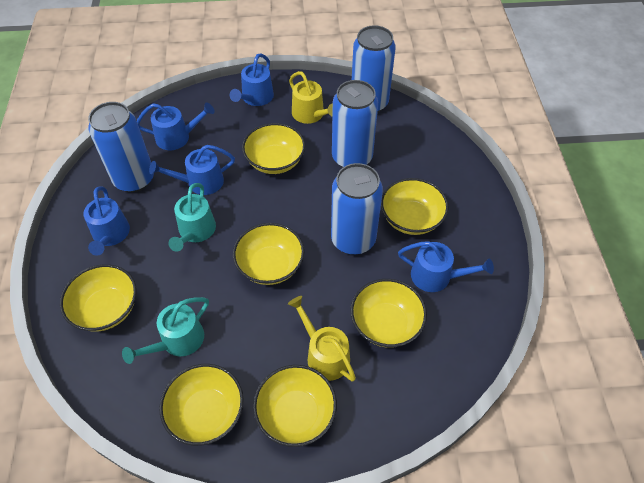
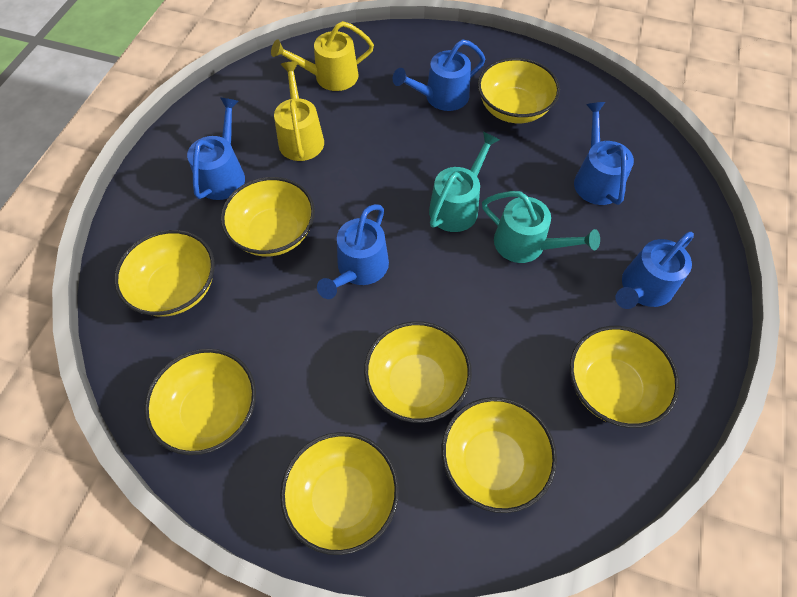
blue can: [88,102,154,192] [331,163,383,255] [332,80,378,168] [352,25,396,112] = 4 -> none = 0
yellow bowl: [60,264,137,331] [159,364,244,446] [233,223,304,285] [242,123,305,174] [253,365,337,447] [350,279,427,348] [381,178,449,235] = 7 -> [114,230,215,317] [144,349,256,455] [221,177,315,256] [280,432,399,555] [364,321,472,423] [442,397,557,513] [478,58,560,123] [570,326,680,428] = 8

